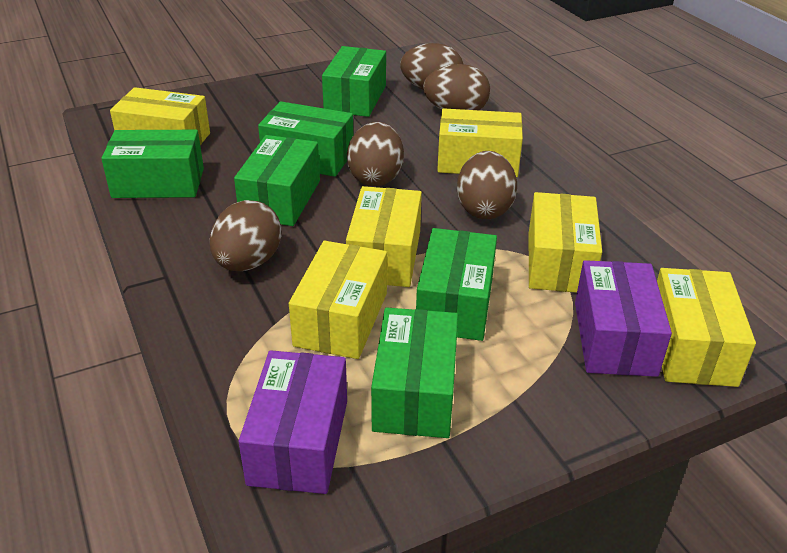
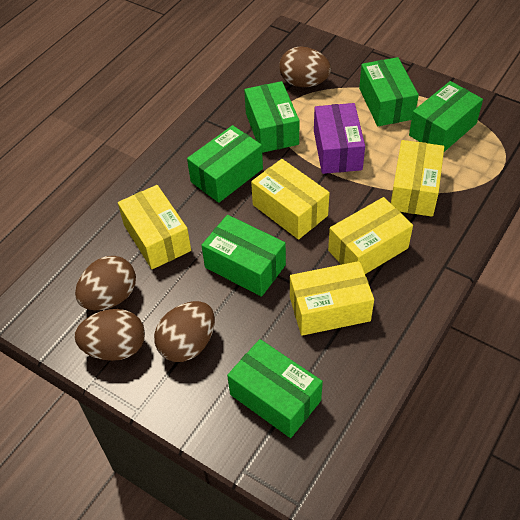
brown egg: [210,200,281,271] [347,122,404,187] [400,43,463,90] [423,64,490,110] [457,151,517,219] = 5 -> [74,309,145,361] [75,256,136,310] [154,301,215,362] [279,46,331,87] = 4
purple box: [239,350,347,494] [575,260,672,377] = 2 -> [314,103,365,174] = 1
yellow box: [110,87,210,145] [289,241,387,359] [346,186,422,287] [437,108,523,177] [529,192,602,293] [657,268,756,387] = 6 -> [118,185,191,269] [251,159,330,240] [290,261,374,336] [328,197,413,274] [391,140,444,217] = 5

